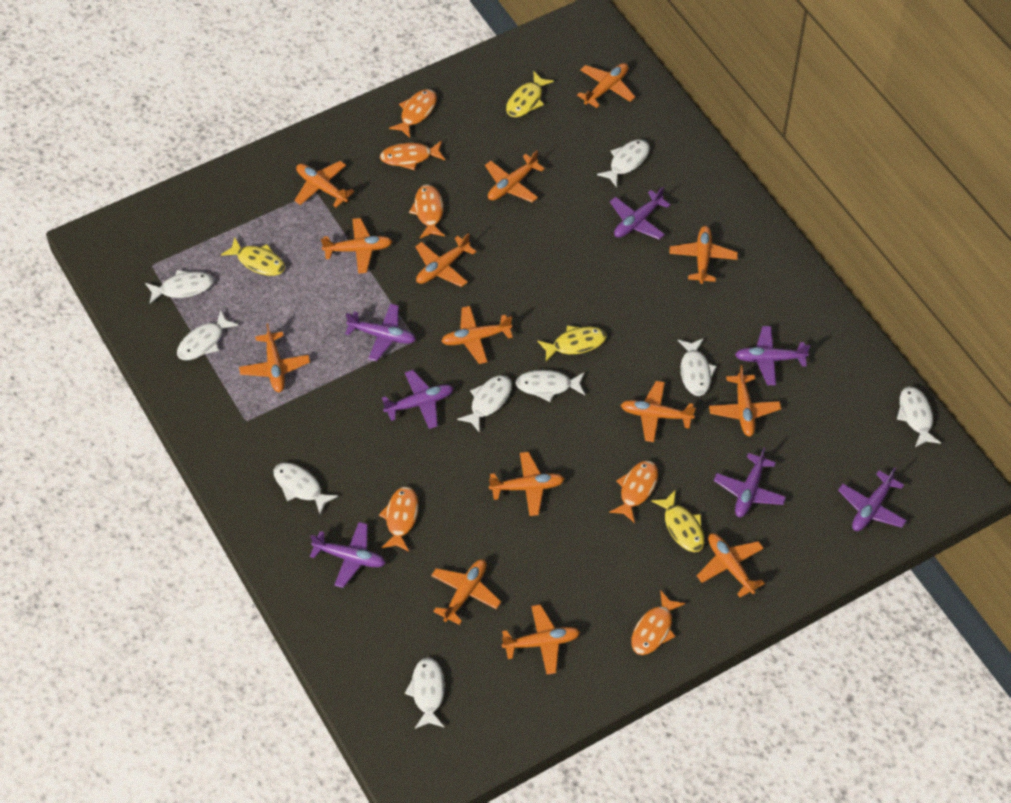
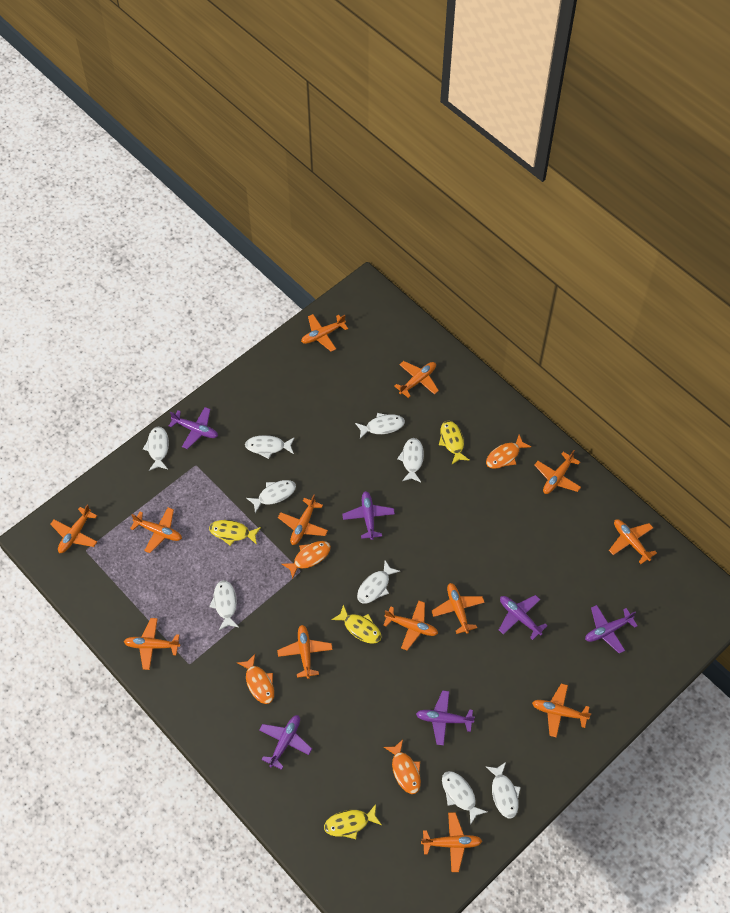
orange fish: [379,486,419,551] [380,141,445,170] [389,89,437,138] [409,185,445,238] [609,460,658,523] [631,590,686,655] = 6 -> [237,654,274,704] [282,541,331,579] [384,740,421,794] [486,435,531,469] = 4
orange plane: [239,323,310,392] [294,161,355,208] [321,218,393,274] [415,233,476,287] [431,559,501,625] [442,306,513,364] [485,150,545,202] [489,452,564,516] [502,604,580,675] [577,63,635,108] [621,381,696,442] [669,226,738,284] [697,533,765,598] [709,365,781,437] = 14 -> [50,504,97,553] [124,618,180,670] [130,507,182,553] [277,625,333,679] [278,494,328,545] [301,314,348,352] [383,601,438,650] [395,361,439,398] [421,812,482,872] [432,583,485,634] [532,683,592,738] [535,450,581,494] [609,519,657,564] = 13
purple plane: [310,522,386,588] [345,304,416,362] [382,370,454,429] [610,187,670,240] [714,447,786,517] [735,326,810,385] [838,467,907,531] = 7 -> [169,407,218,449] [259,715,312,770] [342,491,395,540] [416,691,475,746] [499,595,547,640] [585,605,638,654] = 6

